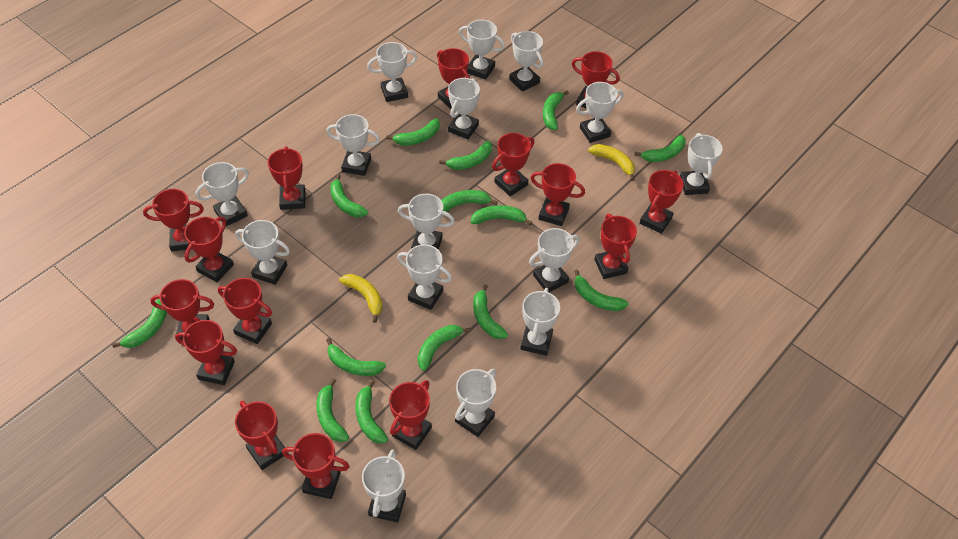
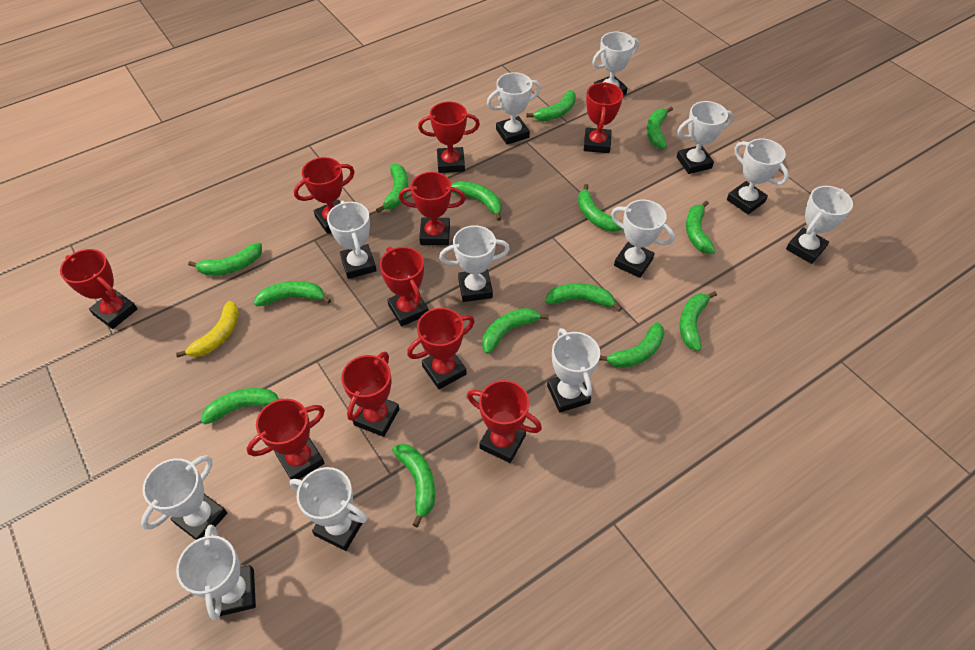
red trophy: [143,189,204,251] [150,279,214,340] [175,320,237,385] [184,217,234,282] [218,278,272,344] [235,401,285,470] [268,146,305,210] [282,433,350,499] [389,380,432,450] [437,48,470,109] [492,133,534,196] [531,163,585,226] [572,51,620,109] [594,214,637,279] [640,170,684,234] = 15 -> [60,249,137,329] [247,399,325,479] [294,157,355,234] [341,352,399,437] [380,247,429,326] [399,172,466,245] [407,308,475,389] [418,102,480,173] [467,380,542,463] [584,82,623,153] = 10
white trophy: [195,162,249,226] [235,220,290,285] [326,114,380,176] [362,449,406,522] [367,42,417,102] [397,244,452,310] [398,193,455,250] [448,78,480,139] [455,369,496,437] [459,20,505,80] [509,31,543,92] [520,288,560,356] [529,228,580,292] [576,82,624,143] [680,133,723,195] = 15 -> [141,455,227,540] [176,525,256,620] [290,467,368,551] [327,201,377,279] [439,225,510,302] [487,72,541,144] [547,328,600,412] [592,32,639,96] [611,200,675,278] [677,101,734,174] [727,138,789,214] [786,186,853,264] = 12
yellow banana: [339,274,382,323] [588,144,635,181] = 2 -> [176,301,239,357] = 1

